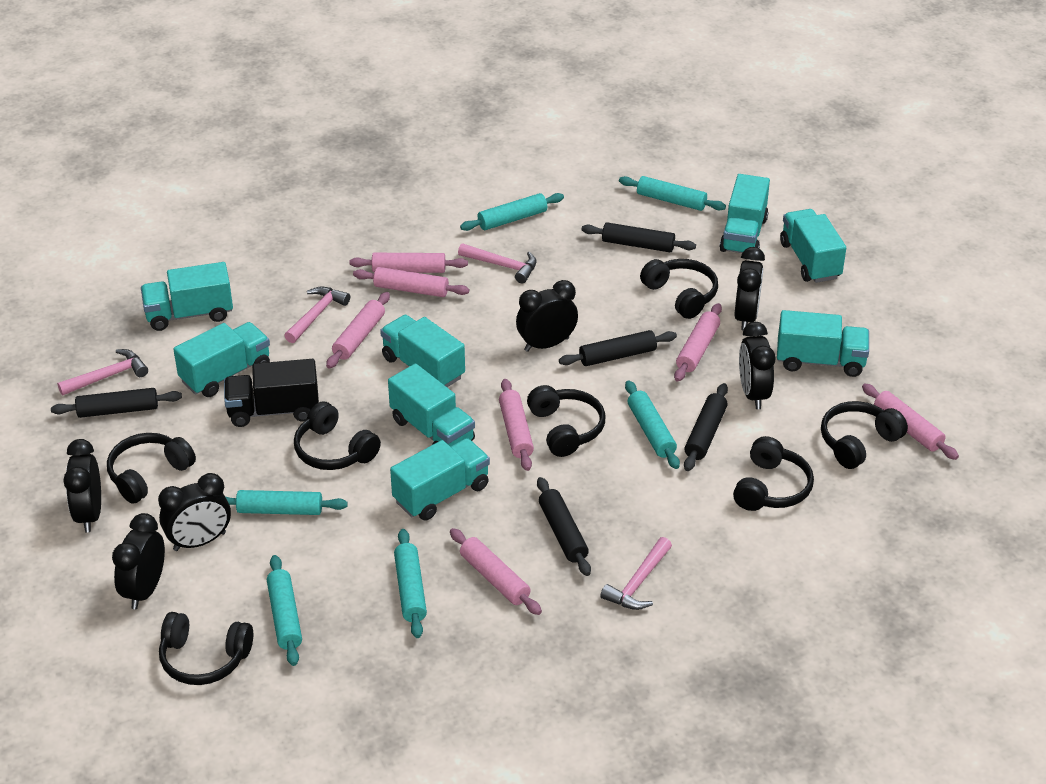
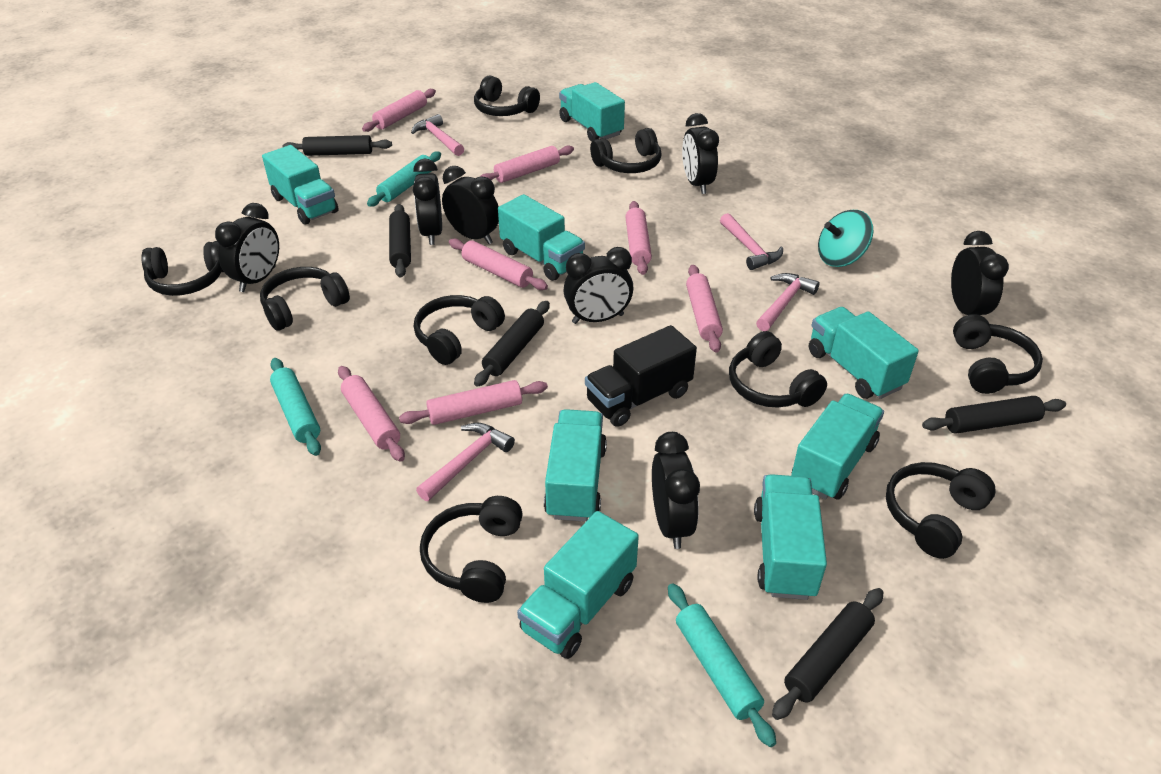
black clock: [63,439,101,532] [112,513,165,610] [158,473,231,551] [516,280,578,352] [735,247,765,330] [739,322,776,409] = 6 -> [215,203,279,292] [413,159,442,245] [442,166,499,244] [563,247,634,324] [652,432,700,549] [682,113,719,194] [951,231,1009,315] = 7
black headphones: [107,433,196,504] [159,612,253,685] [294,401,381,470] [527,385,606,457] [640,259,718,319] [733,436,814,511] [821,401,908,469] = 7 -> [141,241,224,296] [260,267,350,331] [414,295,505,365] [420,496,523,603] [474,75,540,116] [590,128,662,173] [729,331,827,408] [886,462,996,559] [953,314,1043,394] = 9
turquoise rolling pin: [225,490,348,515] [267,555,302,666] [394,529,427,638] [460,193,564,231] [619,176,726,211] [625,381,680,469] = 6 -> [270,358,321,456] [367,152,441,207] [668,583,776,747] = 3
turquoise spinning top: none = 0 -> [818,210,874,267] = 1

